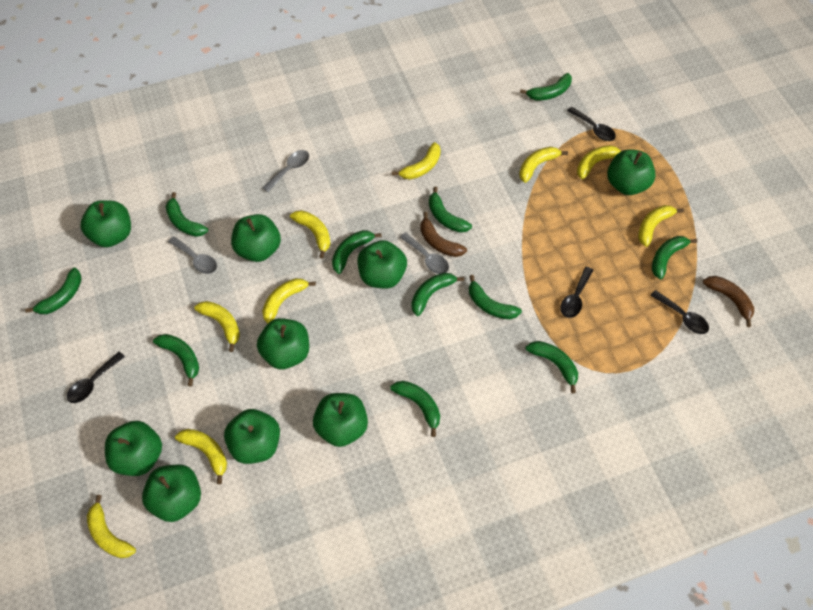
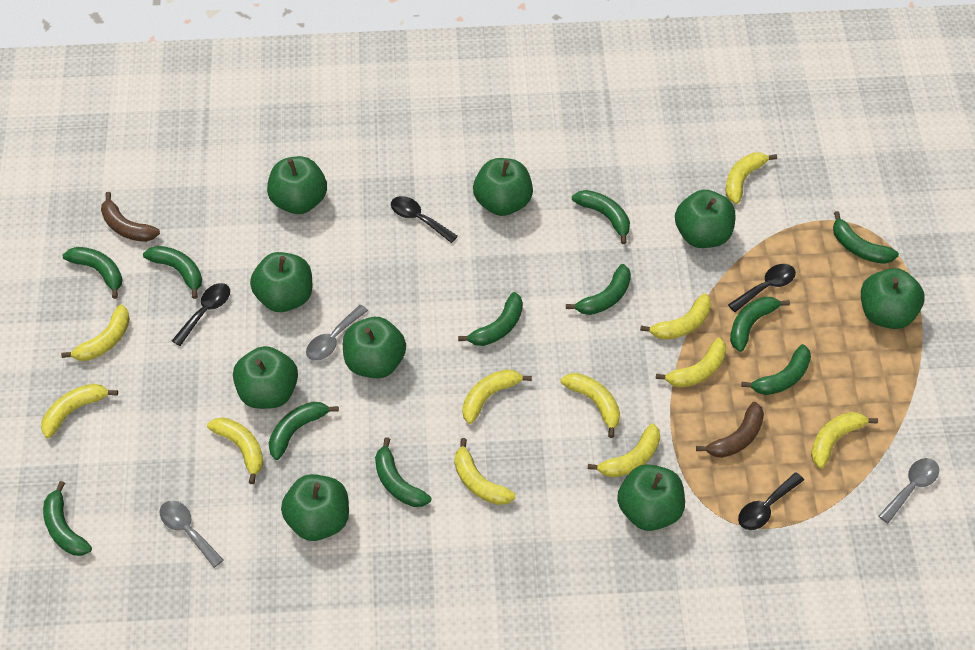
yellow banana: [87,495,136,558] [175,429,227,484] [194,301,240,352] [262,278,316,323] [290,210,330,259] [392,142,441,179] [519,147,568,183] [577,145,621,179] [638,205,684,247] = 9 -> [41,384,118,438] [61,305,130,361] [207,417,264,484] [454,438,516,505] [462,369,532,424] [561,373,620,438] [588,424,660,478] [640,293,711,340] [656,338,727,387] [726,152,777,204] [811,412,878,468] = 11

